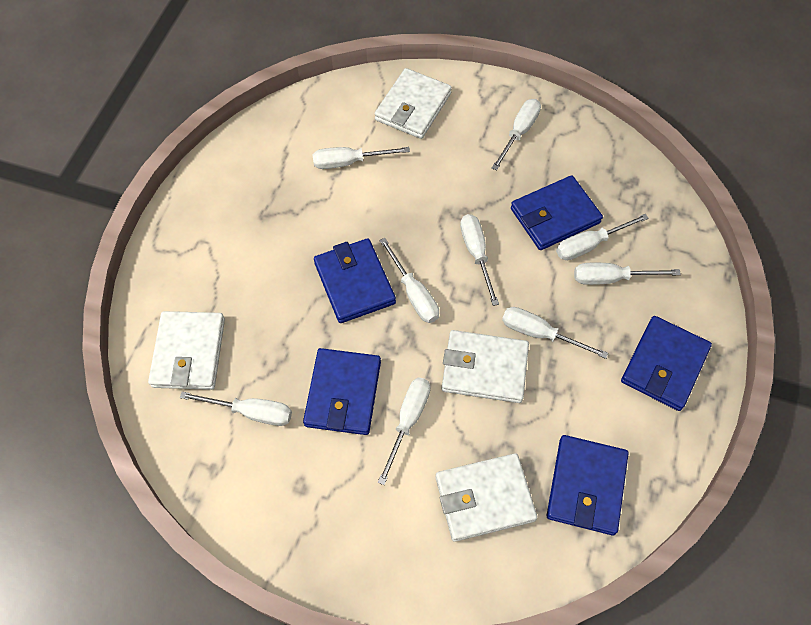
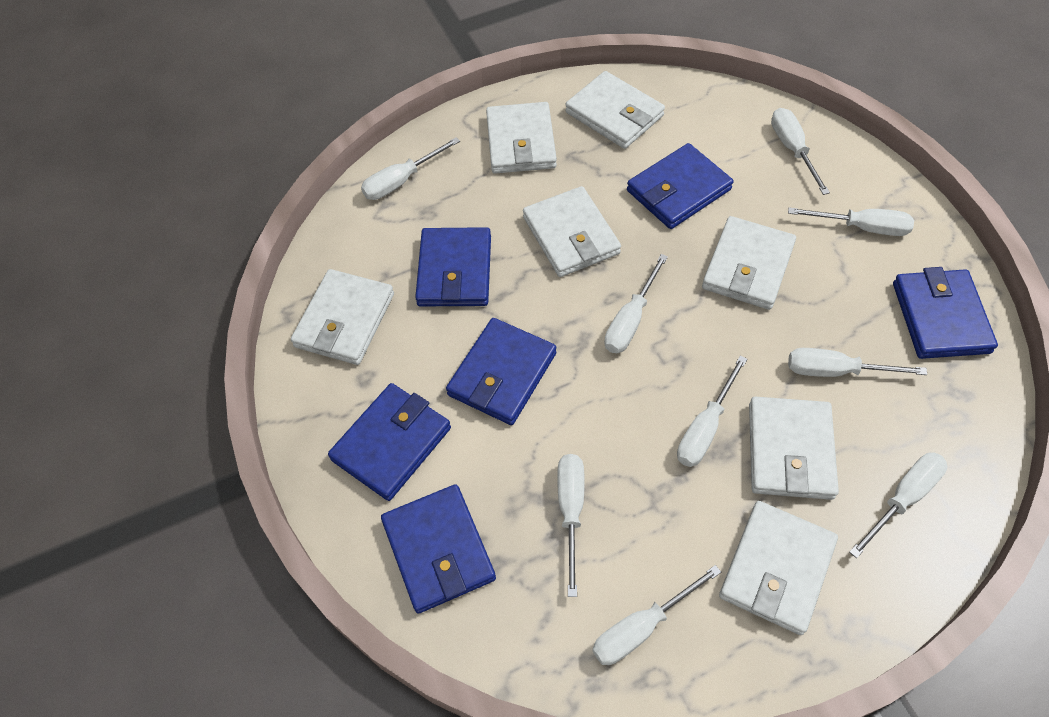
blue wallet: [303,348,381,435] [314,238,396,323] [511,175,603,250] [547,435,629,535] [621,316,712,411] = 5 -> [328,383,451,501] [381,484,496,614] [415,227,491,306] [446,318,556,425] [627,143,734,229] [893,267,998,359] = 6
white wallet: [148,311,225,390] [374,68,452,139] [436,453,537,542] [442,330,529,403] = 4 -> [291,269,394,365] [486,102,557,174] [523,186,621,277] [565,71,665,149] [702,216,796,310] [719,501,838,635] [749,397,839,500] = 7

